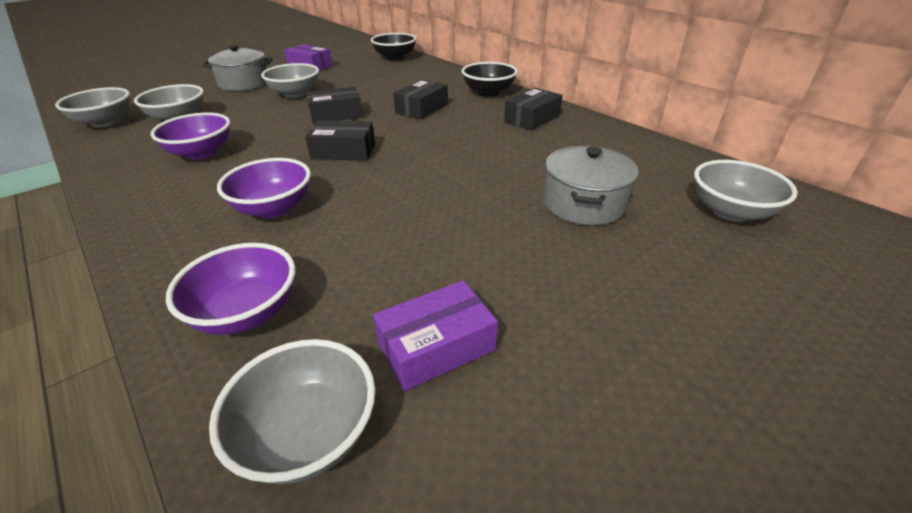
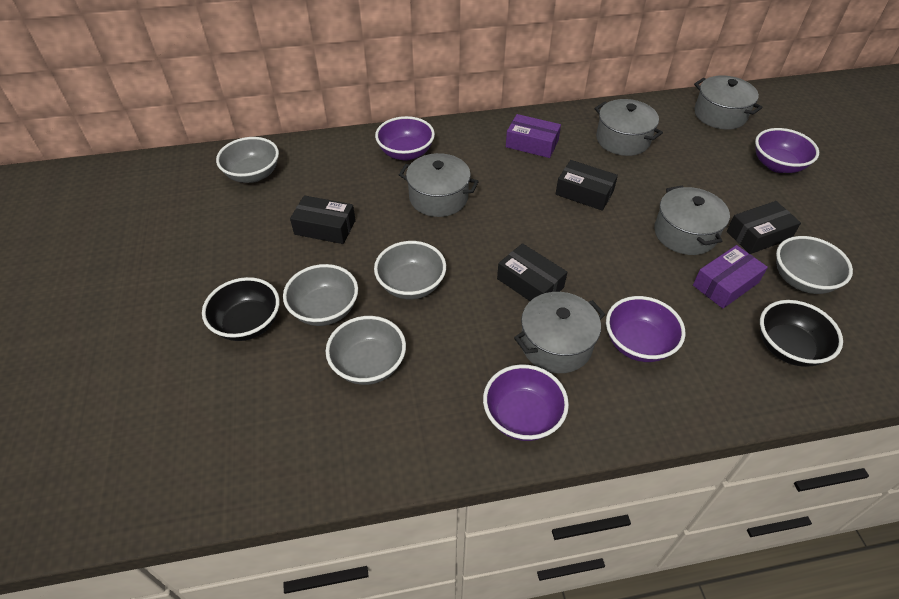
grey pot: [202,45,273,91] [543,146,639,225] = 2 -> [399,153,479,217] [514,292,605,373] [595,99,663,156] [654,186,730,255] [694,75,763,130] = 5
purple bowl: [150,112,230,160] [166,243,295,335] [217,158,311,218] = 3 -> [375,116,435,161] [483,364,569,441] [606,296,685,362] [755,128,819,173] = 4

